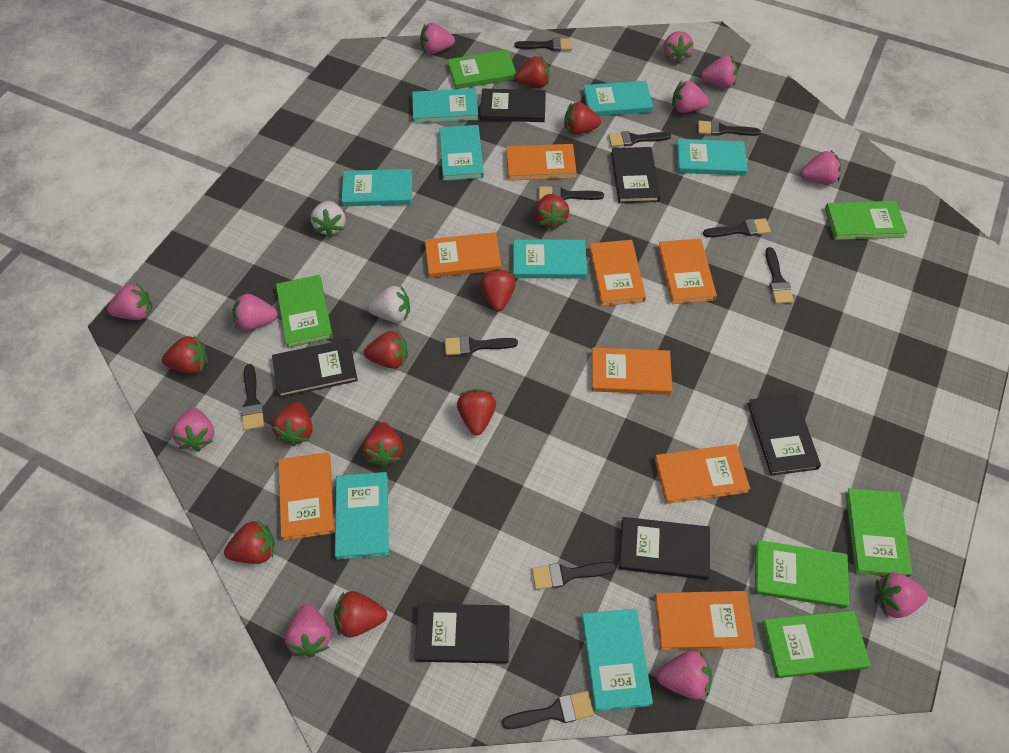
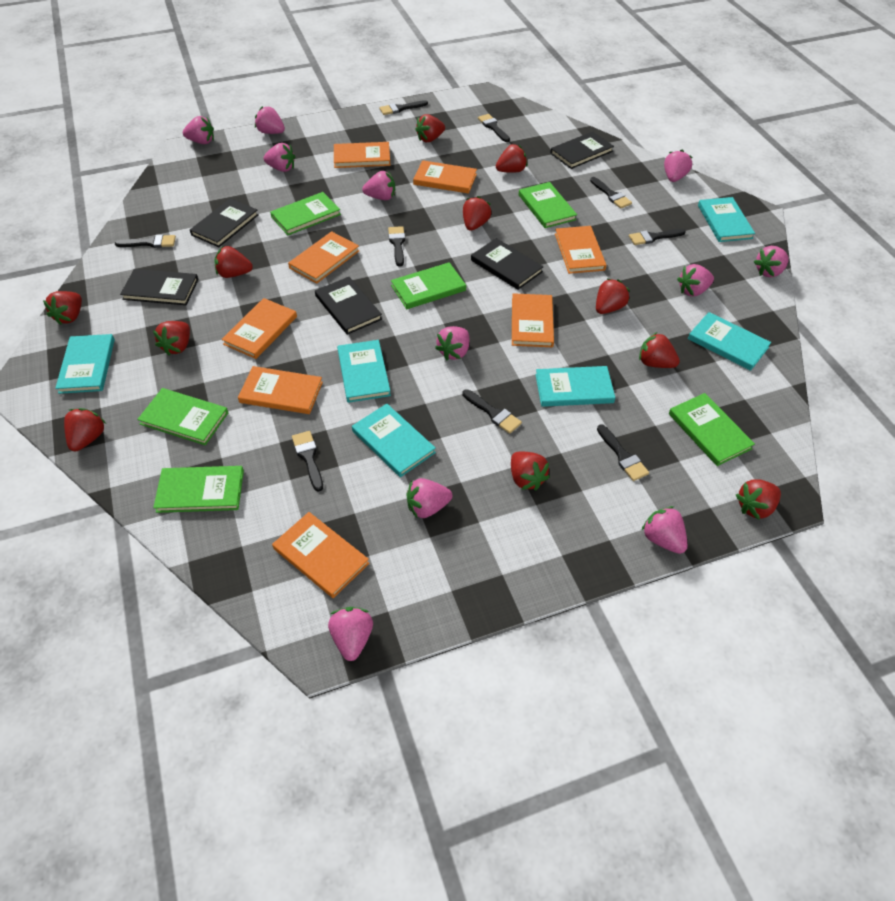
black book: [272,339,358,398] [414,604,510,664] [480,89,546,122] [611,147,661,203] [619,517,710,580] [748,394,821,476] = 6 -> [120,269,199,305] [190,199,258,247] [315,277,382,335] [471,238,544,290] [550,131,614,169] = 5
black brush: [241,364,264,431] [445,336,518,355] [502,691,594,729] [515,38,573,51] [532,562,617,590] [539,186,604,201] [608,131,671,147] [698,121,761,136] [703,218,771,237] [765,247,794,304] = 10 -> [115,235,176,248] [292,431,323,492] [379,100,428,115] [388,226,405,267] [462,389,522,434] [478,114,510,142] [590,177,632,209] [597,424,649,481] [629,229,686,245] = 9
turquoise book: [335,472,389,560] [341,169,412,206] [412,88,478,124] [439,125,484,181] [513,240,587,278] [582,609,653,711] [583,81,653,116] [676,139,747,176] = 8 -> [55,334,115,394] [337,340,391,403] [352,404,436,477] [535,366,615,407] [688,312,771,371] [698,197,755,242] = 6
white strawberry: [311,201,345,237] [368,285,410,323] = 2 -> none = 0

